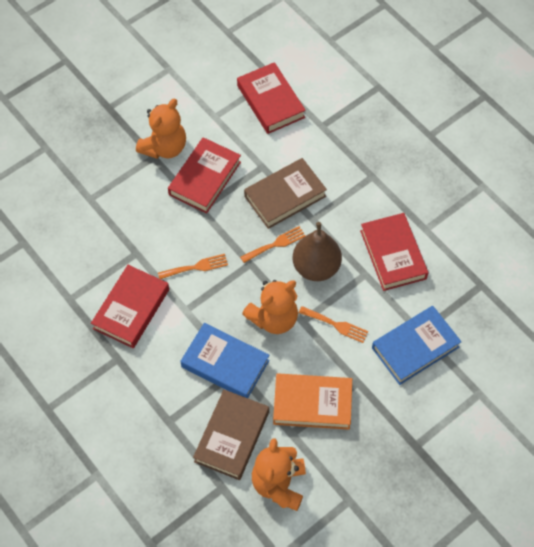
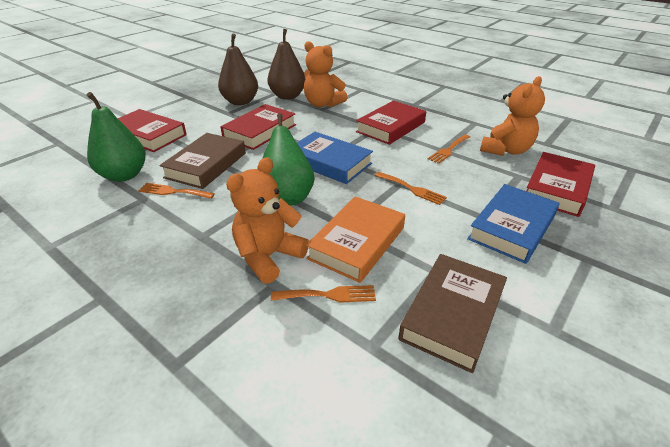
brown pear: [293,222,342,281] = 1 -> [218,34,258,105] [267,29,306,100] = 2
green pear: none = 0 -> [86,92,146,182] [262,113,315,206] = 2
orange fork: [158,254,228,279] [240,226,306,263] [299,306,368,343] = 3 -> [138,183,215,199] [271,285,376,303] [375,172,447,205] [428,134,470,164] = 4

